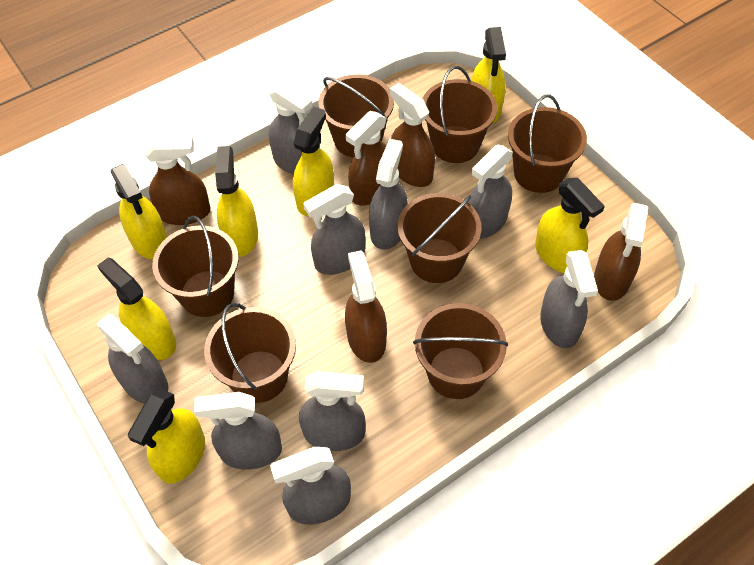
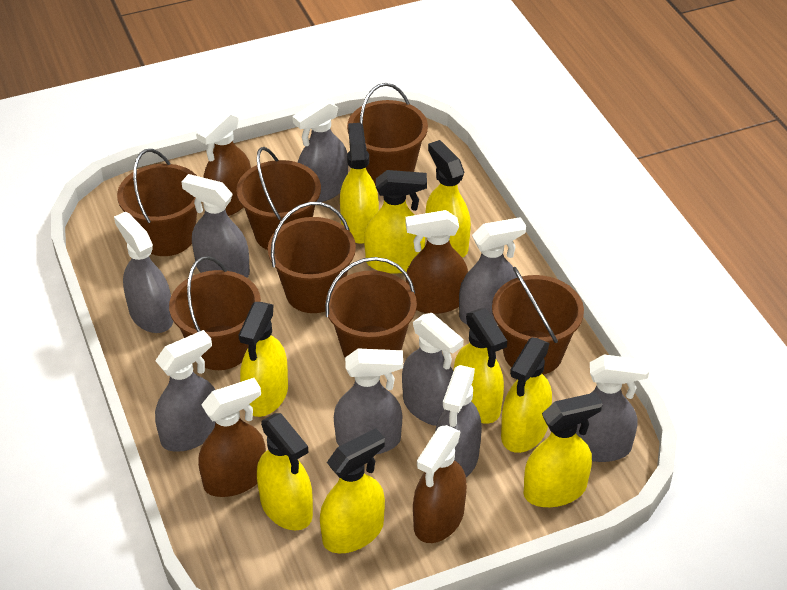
brown spray bottle: [145,137,211,225] [345,250,387,363] [346,111,387,206] [390,83,435,187] [594,203,648,301] = 5 -> [196,110,251,216] [198,378,266,497] [405,210,468,314] [413,425,467,543] = 4
yellow spray bottle: [97,258,176,360] [111,164,167,259] [128,389,205,484] [215,146,258,257] [293,107,334,216] [471,27,506,123] [535,178,605,273] = 7 -> [239,302,288,417] [257,413,313,530] [320,428,385,553] [340,123,379,244] [364,170,427,274] [425,140,471,258] [454,308,507,424] [501,338,552,453] [524,392,603,507] = 9

